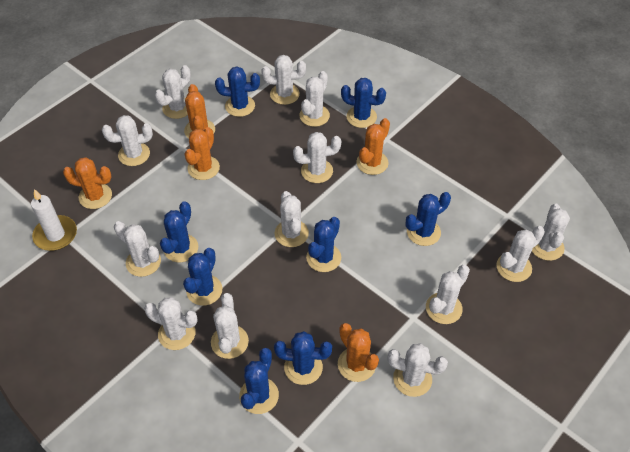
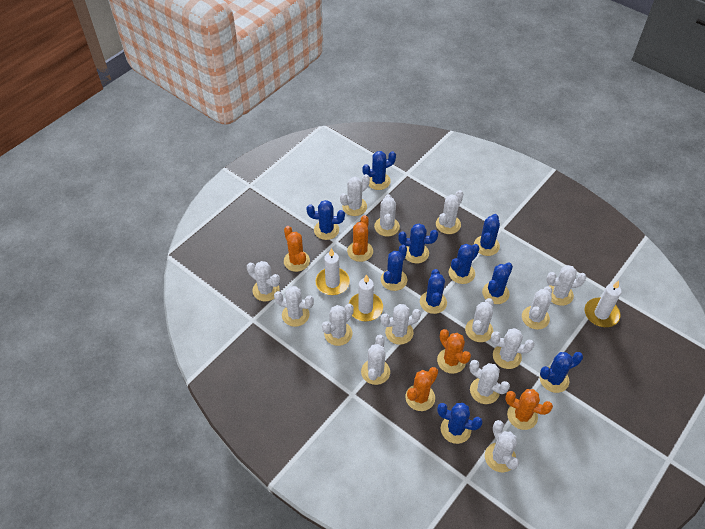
blue cactus: [160,201,198,262] [183,248,222,306] [215,67,260,117] [239,348,279,414] [274,331,332,385] [306,217,341,272] [341,78,386,128] [406,192,451,246] = 8 -> [306,200,345,240] [362,151,396,190] [381,245,407,291] [398,223,438,263] [420,269,447,314] [437,403,483,444] [449,244,480,284] [474,214,500,256] [482,262,513,304] [540,352,583,393] = 10
white cactus: [102,115,153,166] [114,221,161,277] [144,297,198,350] [155,65,191,119] [211,293,249,359] [261,55,306,105] [275,191,309,247] [293,132,341,183] [299,71,330,127] [387,343,448,397] [426,265,470,324] [496,226,545,282] [532,204,570,261] = 13 -> [247,261,280,301] [274,286,314,327] [322,304,354,346] [340,174,370,216] [361,335,390,385] [374,194,400,237] [381,304,421,345] [436,190,463,234] [465,298,494,342] [469,360,510,404] [485,420,519,473] [491,328,534,369] [522,286,552,330] [546,265,587,306] = 14
white candle: [31,189,77,251] = 1 -> [315,248,350,295] [349,274,383,321] [585,280,622,327] = 3

